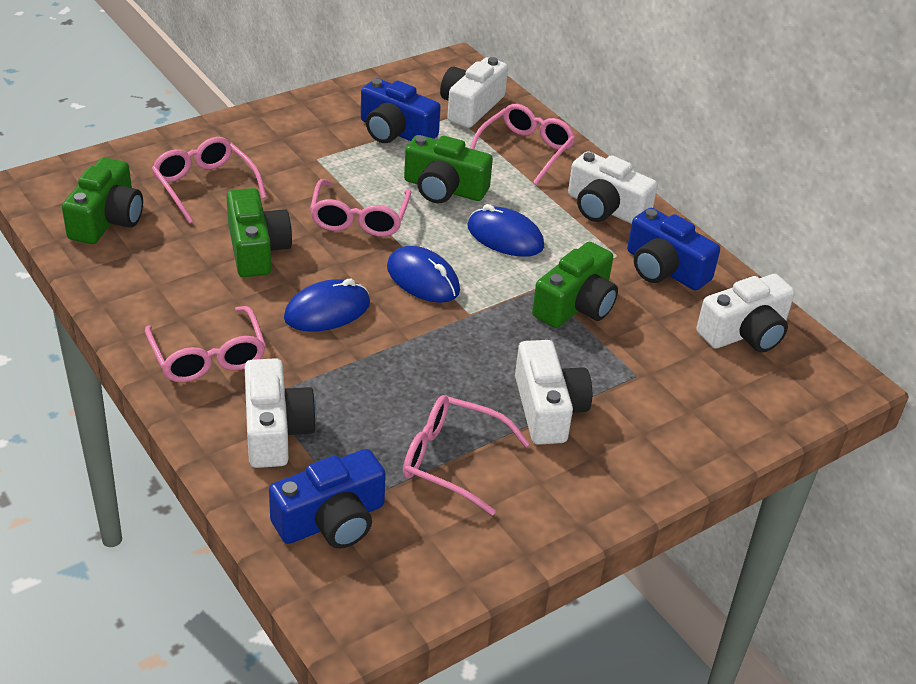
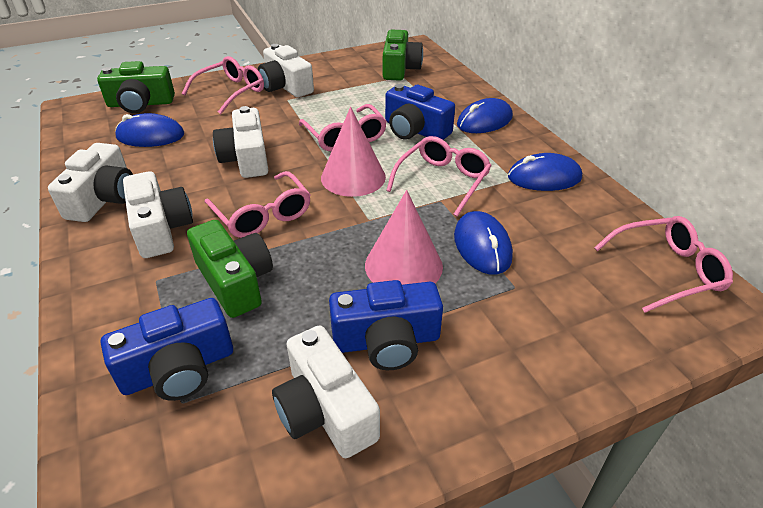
blue mouse: [284,279,370,331] [387,246,460,303] [467,204,544,257] = 3 -> [115,113,184,147] [454,211,513,275] [457,98,513,133] [508,153,582,191] = 4
green camera: [62,157,143,244] [226,188,292,277] [404,135,493,203] [532,242,618,328] = 4 -> [97,61,175,113] [187,220,273,318] [383,30,423,80] = 3
pink cone: none = 0 -> [321,107,386,197] [365,190,443,285] = 2

